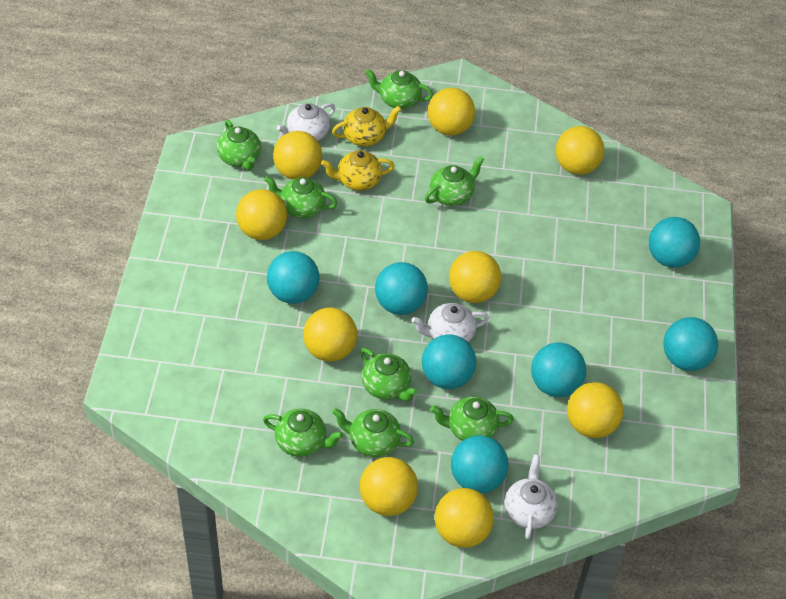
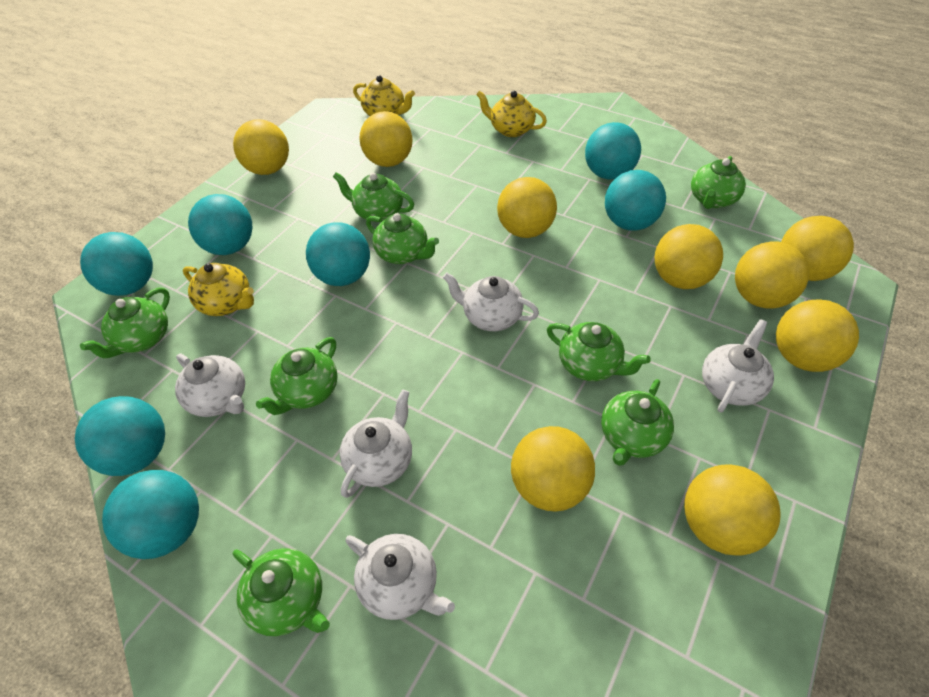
white teapot: [277,103,335,141] [411,303,489,342] [505,454,558,540] = 3 -> [175,354,245,417] [340,389,412,498] [346,534,455,620] [443,273,539,331] [702,319,774,413] = 5
yellow teapot: [321,150,394,191] [332,106,402,146] = 2 -> [183,263,254,316] [353,75,415,116] [476,91,547,137] = 3

